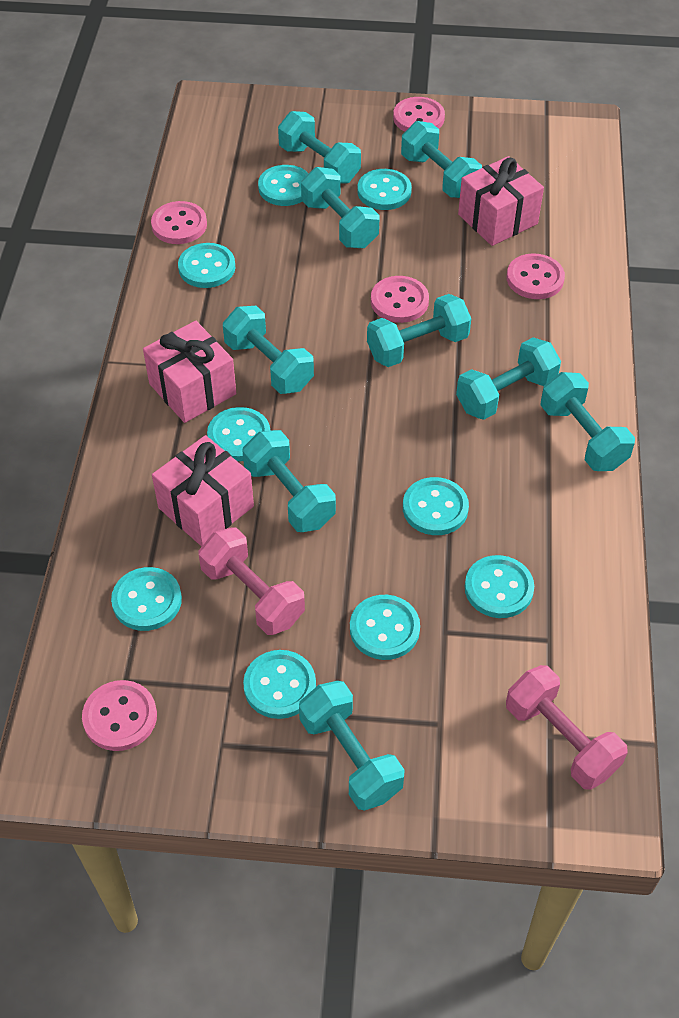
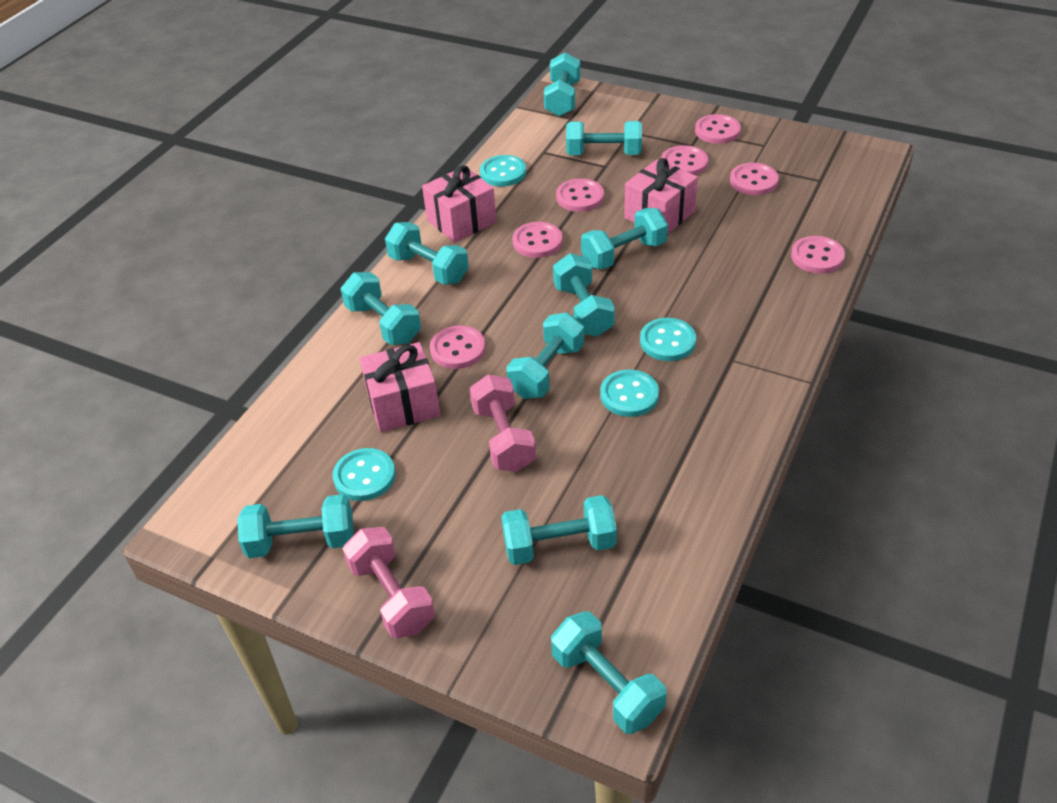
pink button: [82,680,157,751] [151,201,207,244] [371,276,429,323] [393,97,445,131] [507,253,565,299] = 5 -> [430,326,486,369] [513,222,563,258] [556,178,604,212] [662,145,708,175] [695,114,741,144] [730,163,779,195] [791,236,845,274] = 7
turquoise button: [111,567,182,631] [178,243,235,288] [207,407,271,461] [243,650,316,719] [258,165,309,206] [350,595,420,660] [357,169,412,210] [403,477,469,535] [465,555,534,618] = 9 -> [333,448,396,501] [480,155,526,187] [600,370,659,417] [640,318,696,361] = 4
turquoise dumbbell: [223,306,314,394] [242,430,336,532] [278,111,361,183] [299,681,405,810] [301,167,380,248] [367,294,471,367] [401,121,482,198] [456,338,561,420] [540,372,635,471] = 9 -> [237,494,354,558] [341,272,421,345] [385,222,469,285] [501,495,617,565] [506,313,584,399] [544,52,580,117] [551,612,667,734] [553,253,615,337] [566,121,642,155] [581,208,668,270] = 10

